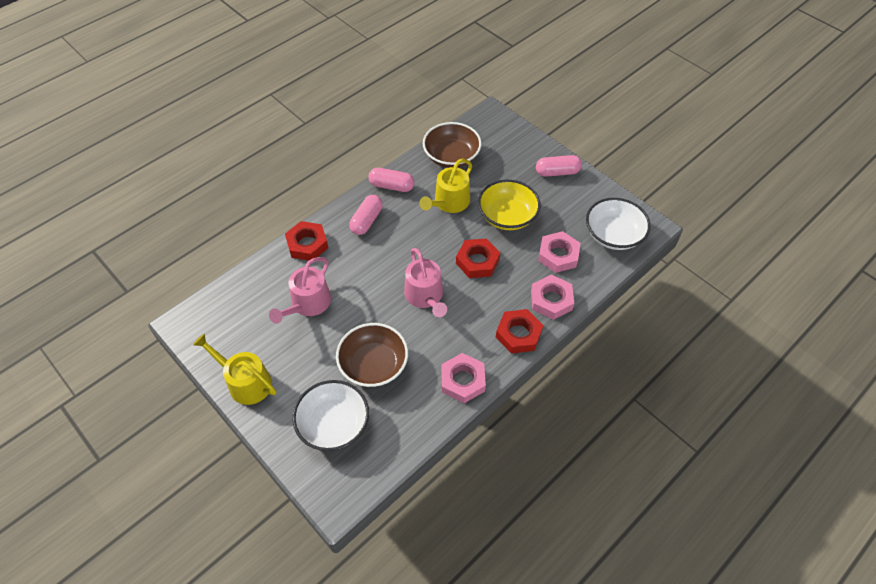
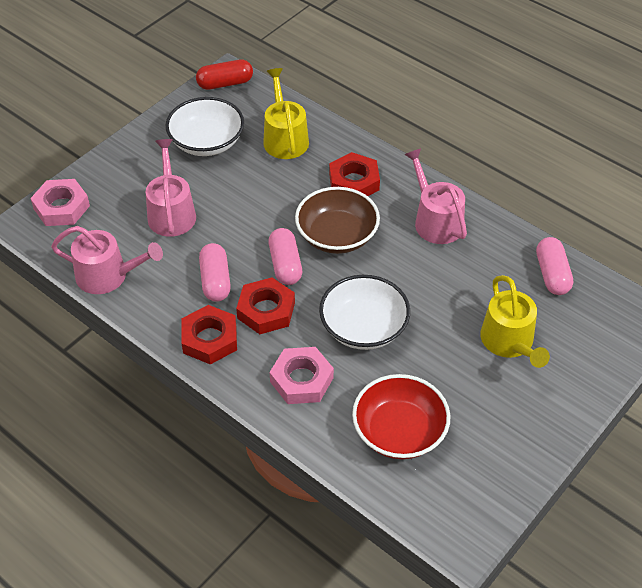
brown bowl: [336,323,408,387] [423,122,482,168] = 2 -> [295,187,380,254] = 1
pink nut: [441,353,486,403] [531,275,574,320] [538,231,580,273] = 3 -> [30,179,90,226] [270,347,334,404] = 2
pink watering can: [269,257,331,324] [404,248,447,317] = 2 -> [51,226,163,294] [146,139,196,237] [404,148,467,244] = 3
red bowl: none = 0 -> [352,374,450,459] = 1
red capsule: none = 0 -> [196,59,253,90] = 1
yellow bowl: [478,180,541,230] = 1 -> none = 0

